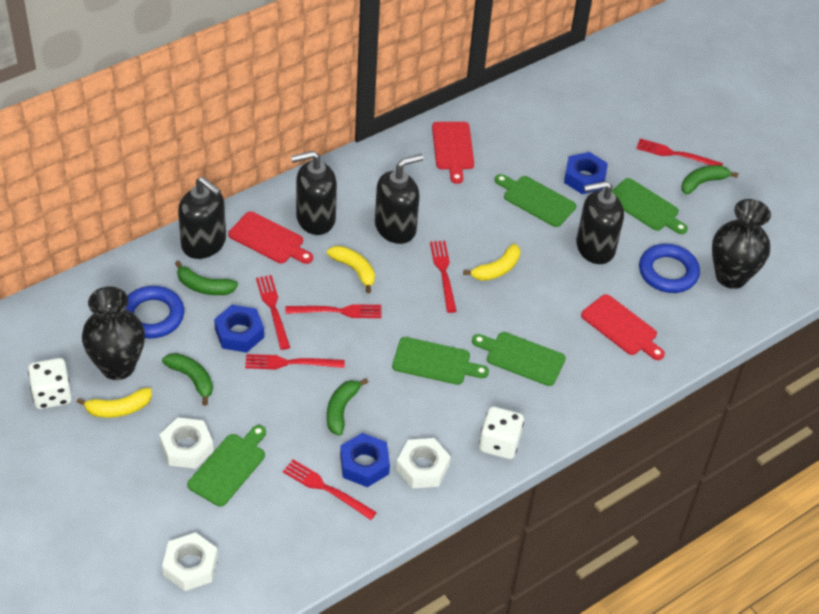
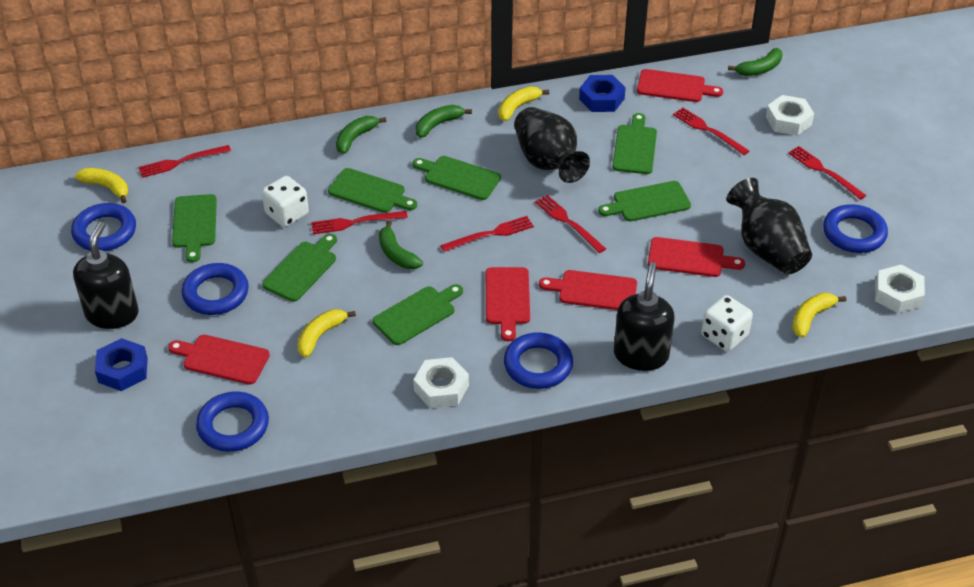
black soap dispenser: [178,177,226,259] [291,151,337,235] [375,154,424,244] [577,181,624,264] = 4 -> [73,222,139,329] [614,262,675,371] = 2
blue nut: [214,305,264,353] [340,433,390,487] [564,152,608,194] = 3 -> [95,338,148,391] [579,75,626,112] = 2
blue ring: [125,286,184,339] [639,244,700,293] = 2 -> [71,203,136,251] [182,263,249,315] [196,392,269,452] [504,332,573,389] [823,204,888,253] = 5
green cutting board: [187,425,266,507] [392,337,489,385] [472,332,566,386] [495,174,577,227] [612,178,688,234] = 5 -> [172,194,217,262] [262,234,337,302] [328,168,417,213] [372,284,463,345] [412,156,501,200] [598,181,691,221] [612,113,657,174] = 7
red cutting board: [228,211,313,264] [432,122,474,184] [581,294,665,360] = 3 -> [168,335,270,385] [486,267,530,341] [539,270,637,310] [637,69,723,102] [648,237,745,277] = 5
yellow banana: [77,388,152,418] [327,246,375,293] [463,244,520,281] = 3 -> [75,168,128,203] [297,309,356,358] [498,86,549,121] [792,293,846,338] = 4

